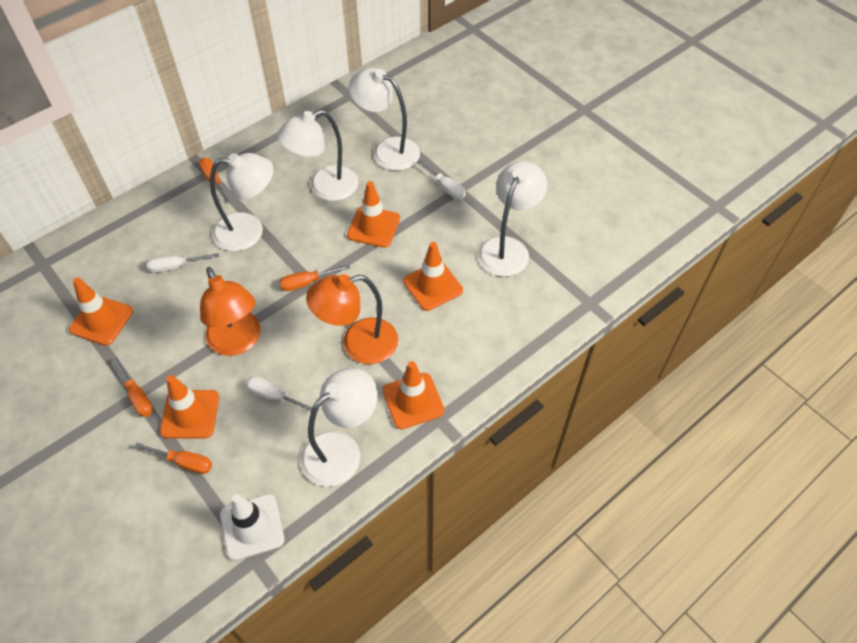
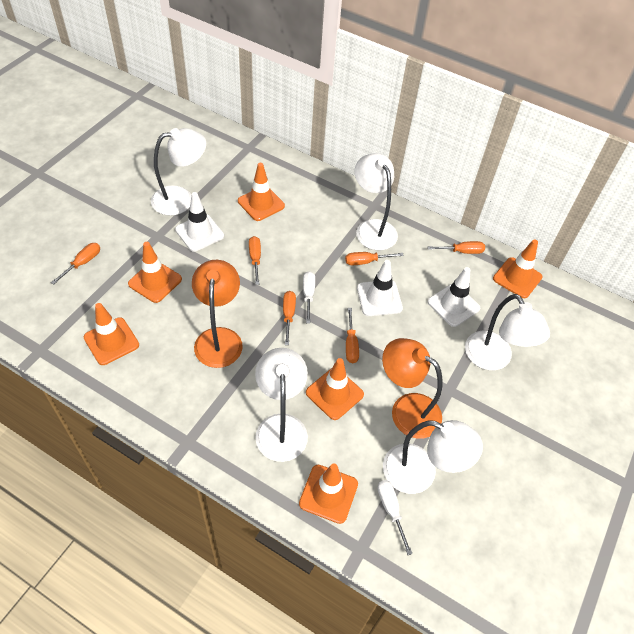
orange screwdriver: [112,357,153,417] [135,443,212,474] [199,158,230,203] [280,264,350,291] = 4 -> [51,243,100,284] [249,236,261,285] [283,291,296,345] [345,252,404,265] [346,308,359,363] [427,241,485,254] = 6
orange traffic cone: [69,278,133,346] [160,375,219,438] [347,181,400,248] [382,361,444,429] [403,242,463,311] = 5 -> [84,303,139,365] [128,242,182,303] [238,163,285,221] [299,463,358,524] [306,358,364,420] [493,239,542,298] = 6
white screwdriver: [146,253,219,273] [246,376,313,411] [417,160,466,200] = 3 -> [303,271,315,324] [378,480,412,555] = 2
white traffic cone: [220,494,285,561] = 1 -> [175,192,224,252] [357,260,403,316] [428,267,480,327] = 3

